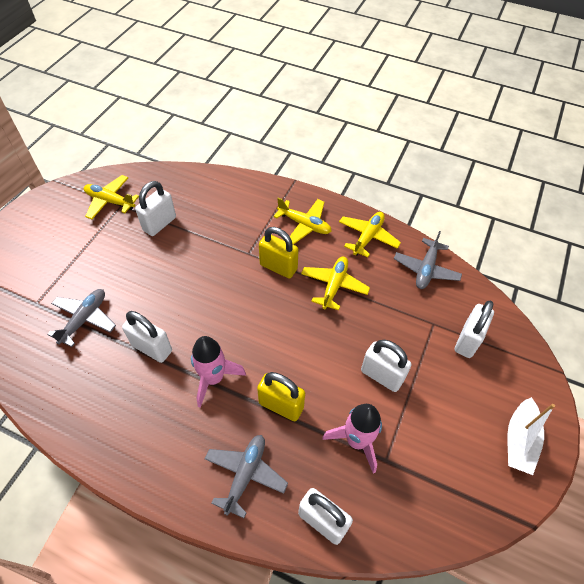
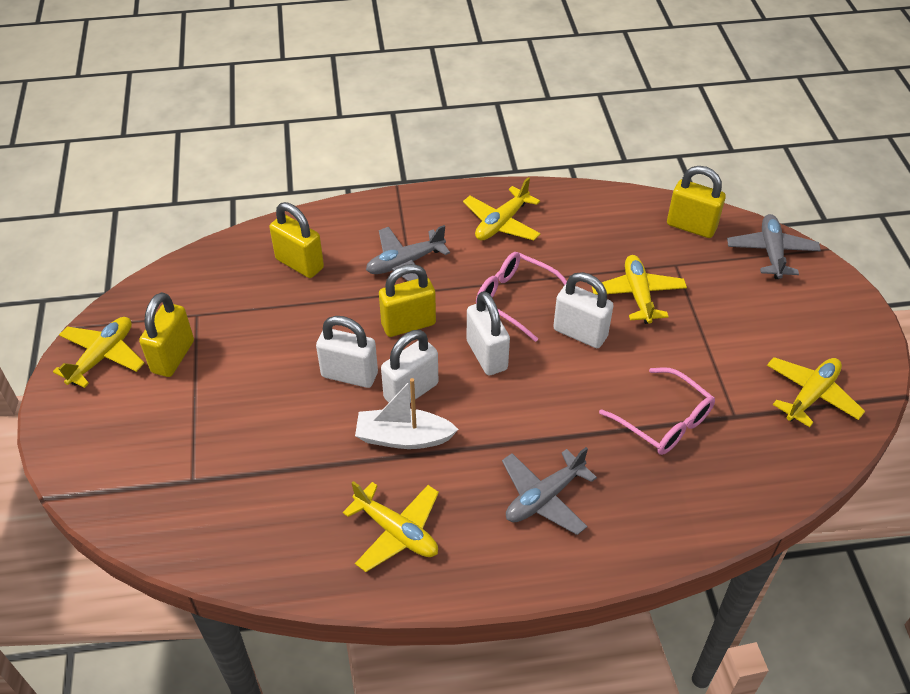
pink glasses: none = 0 -> [476,252,567,342] [599,367,715,455] = 2
pink rocket: [191,336,246,408] [322,404,382,474] = 2 -> none = 0
white padlock: [122,311,172,363] [135,181,176,236] [298,488,353,545] [361,340,412,392] [455,301,494,358] = 5 -> [316,316,378,388] [381,330,438,403] [467,291,510,375] [553,272,614,348] = 4
yellow padlock: [257,372,305,421] [259,227,299,278] = 2 -> [139,292,194,377] [269,202,324,278] [379,264,436,337] [667,166,726,238] = 4
yellow plane: [84,175,139,219] [273,197,332,244] [301,257,370,310] [339,212,401,258] = 4 -> [53,317,144,388] [343,481,439,572] [463,177,541,240] [592,255,687,324] [767,357,865,427] = 5

